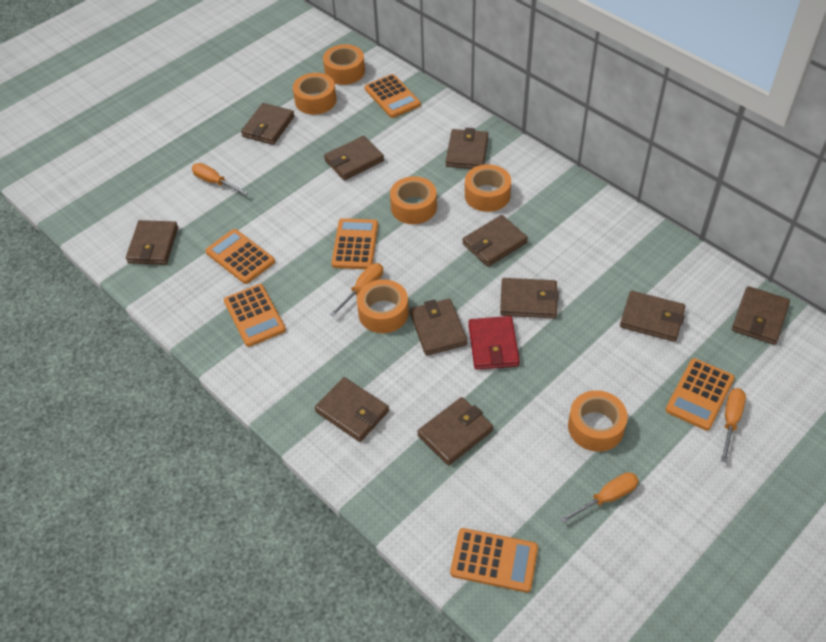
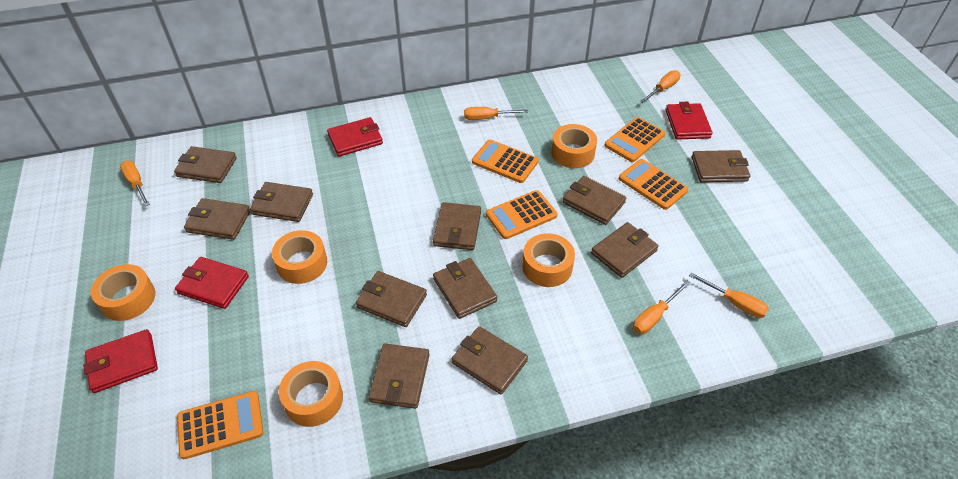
orange calculator: [205,229,275,284] [224,284,286,347] [331,218,378,269] [365,74,421,118] [450,528,538,593] [666,358,735,431] = 6 -> [177,391,263,459] [472,139,539,183] [486,190,558,239] [604,117,665,162] [619,159,689,210] = 5
orange screwdriver: [192,163,248,195] [330,263,383,316] [560,472,639,523] [721,388,746,463] = 4 -> [120,161,150,207] [464,107,528,120] [633,282,689,334] [641,70,681,103] [689,272,769,318] = 5
orange tape: [293,73,336,115] [323,44,365,85] [357,279,409,333] [390,176,437,224] [465,164,511,212] [568,390,628,452] = 6 -> [91,264,156,321] [272,230,327,284] [279,361,343,427] [522,233,575,287] [551,124,597,168] = 5
red wallet: [469,316,520,370] = 1 -> [83,329,158,393] [175,257,249,309] [327,117,383,156] [666,102,712,140] = 4

